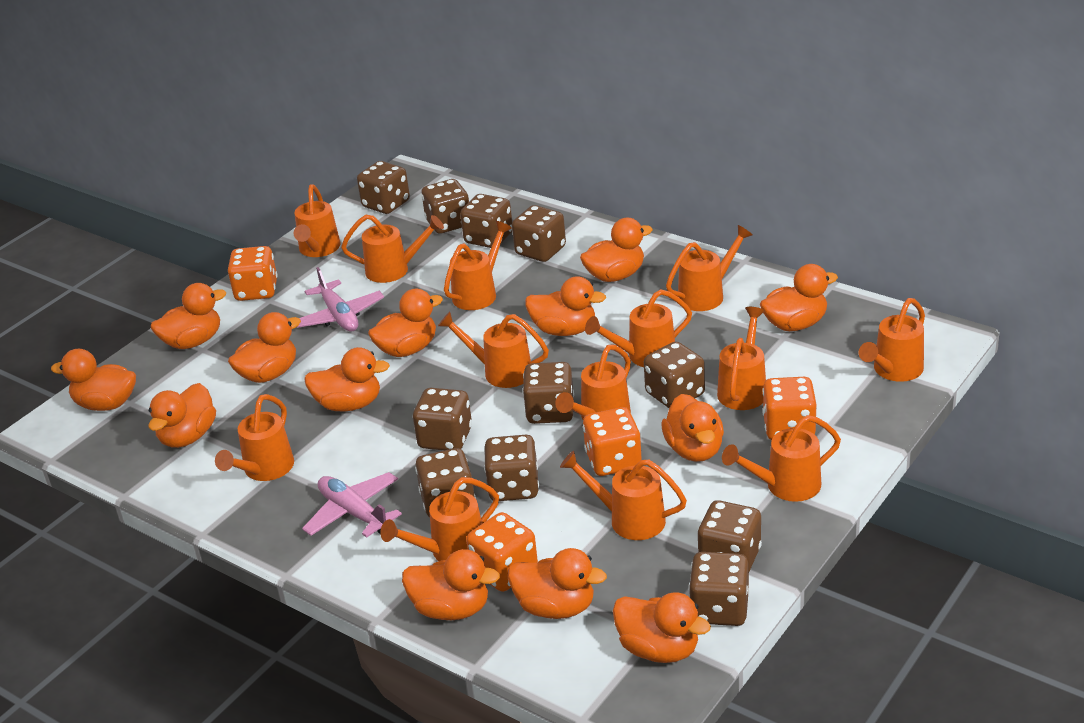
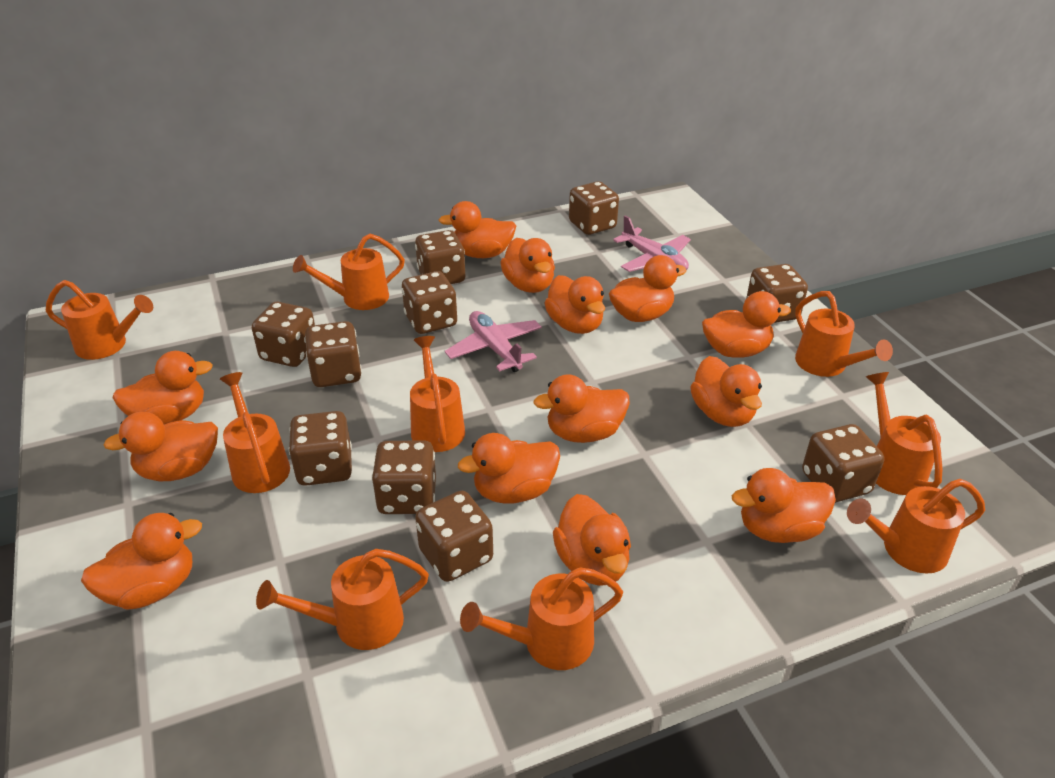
brown dice: [357,161,410,214] [413,388,472,450] [415,448,476,518] [422,179,469,234] [460,194,512,248] [484,435,539,501] [512,205,566,262] [523,362,574,424] [644,342,705,408] [689,552,750,626] [697,500,762,571] = 11 -> [252,302,315,367] [289,411,352,486] [305,321,362,387] [372,440,436,514] [402,271,457,334] [415,230,465,284] [415,491,493,582] [569,181,619,235] [746,264,808,323] [802,424,884,503] = 10
orange dice: [228,246,278,301] [466,512,538,592] [583,407,642,476] [762,377,817,440] = 4 -> none = 0
orange watering can: [215,394,294,481] [293,184,341,257] [341,215,444,283] [380,477,499,561] [438,311,549,388] [444,221,512,310] [555,345,631,420] [560,451,687,540] [585,289,692,367] [666,225,753,311] [717,307,766,410] [722,415,841,502] [859,298,925,382] = 13 -> [46,280,153,360] [220,372,290,493] [256,549,429,650] [293,234,405,310] [410,336,465,452] [460,567,623,670] [795,291,893,377] [847,479,985,574] [866,372,942,495] = 9

